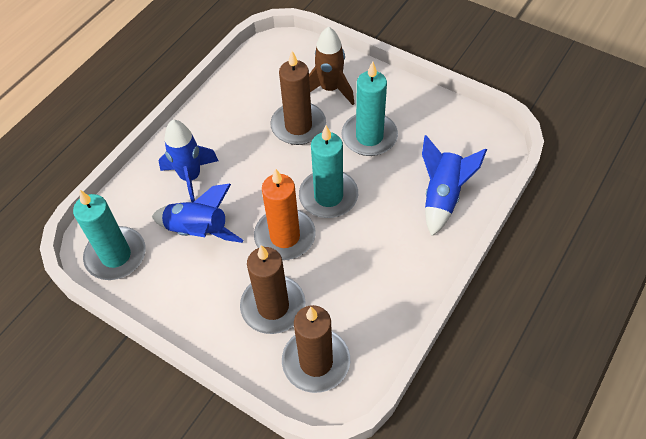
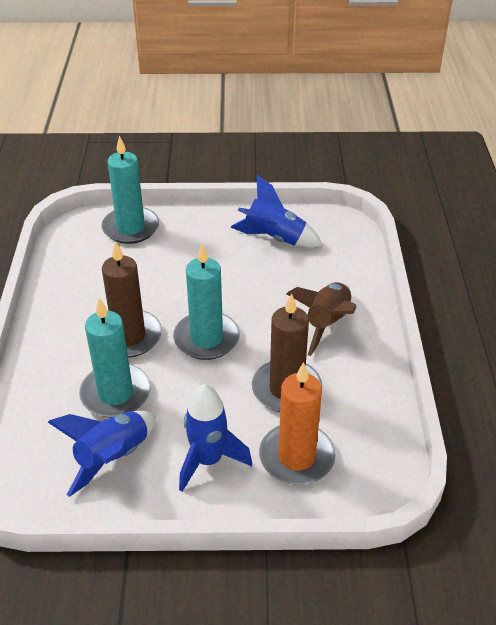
brown candle: [240,245,306,334] [271,51,326,145] [282,305,350,393] = 3 -> [102,241,162,358] [252,293,322,412] = 2

